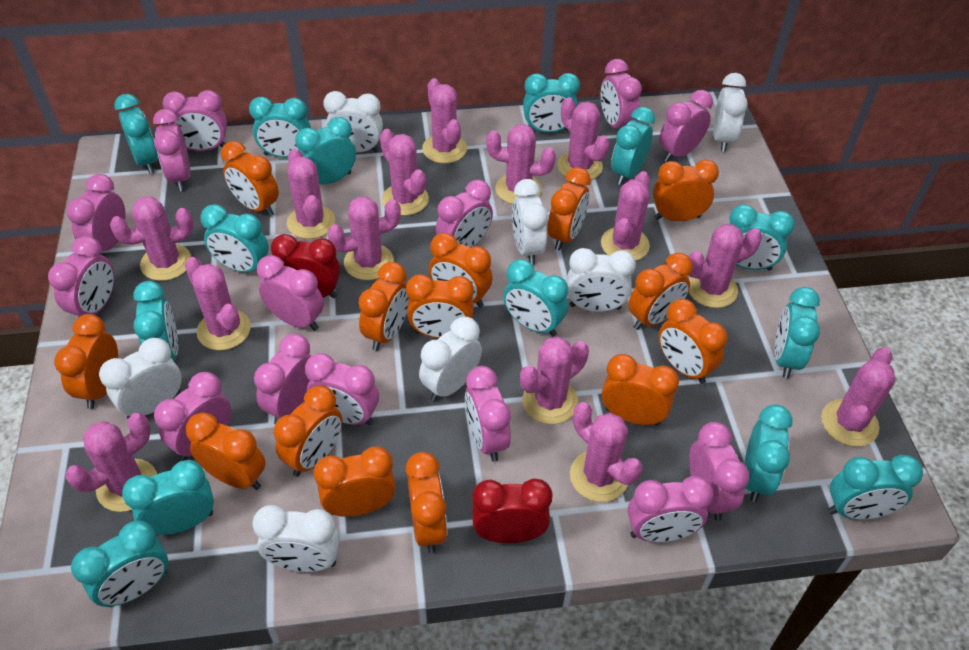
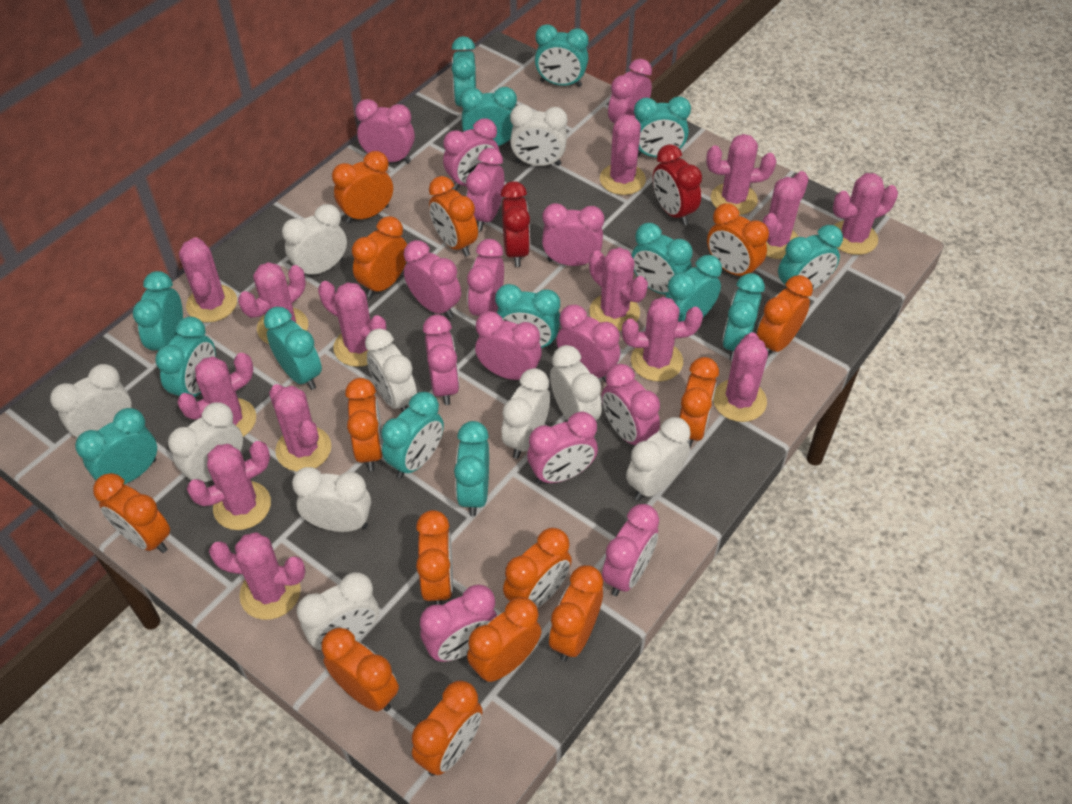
turquoise clock: [71,520,168,607] [114,94,158,174] [122,460,214,535] [133,281,178,361] [200,204,269,273] [249,97,311,158] [295,117,356,184] [503,259,568,337] [523,73,580,133] [611,107,655,185] [729,204,795,271] [744,404,793,502] [775,287,820,378] [828,455,923,519] = 14 -> [75,408,157,484] [133,271,183,351] [155,317,216,397] [264,307,322,390] [381,392,444,479] [452,36,476,107] [454,421,489,516] [460,87,517,146] [495,284,560,349] [535,24,589,87] [632,223,693,295] [634,96,691,157] [666,255,722,322] [722,273,765,361] [778,225,843,290] = 15
white clock: [99,338,182,419] [252,505,340,572] [323,91,383,152] [419,317,482,402] [512,179,548,265] [567,248,636,312] [713,73,748,152] = 7 -> [50,364,132,438] [168,402,243,482] [282,204,347,275] [292,467,371,532] [297,572,379,651] [365,329,417,412] [502,368,550,459] [510,104,567,166] [550,345,602,420] [626,417,690,501] = 10

